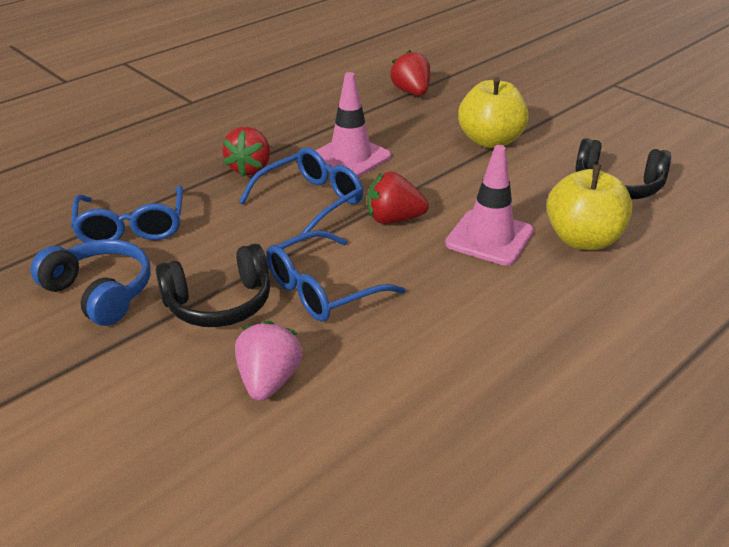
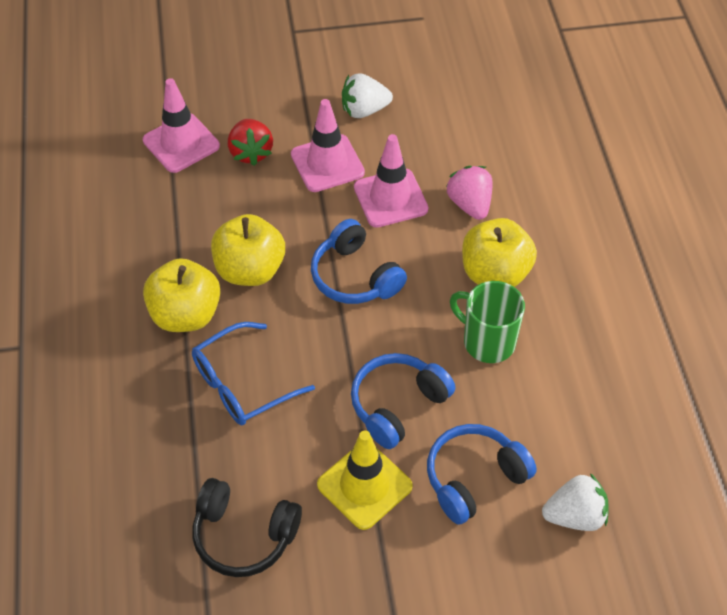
black headphones: [156,244,270,327] [575,138,671,199] = 2 -> [192,478,302,577] = 1
blue glasses: [71,185,183,243] [239,148,363,235] [266,230,406,322] = 3 -> [192,322,315,426] = 1
blue headphones: [30,239,151,326] = 1 -> [311,219,407,304] [351,353,455,449] [427,424,537,525] = 3
green mug: none = 0 -> [450,281,525,363] = 1
pink traffic cone: [315,72,391,177] [445,145,534,265] = 2 -> [143,78,220,173] [291,99,365,192] [354,134,428,228] = 3
red strawberry: [222,127,270,176] [367,171,429,224] [390,50,430,96] = 3 -> [228,119,273,166] = 1
white strawberry: none = 0 -> [342,73,393,118] [542,473,609,531] = 2
yellow apple: [458,77,529,148] [546,164,633,250] = 2 -> [143,258,221,332] [211,214,285,286] [462,218,537,287] = 3
yellow traffic cone: none = 0 -> [317,430,413,530] = 1

